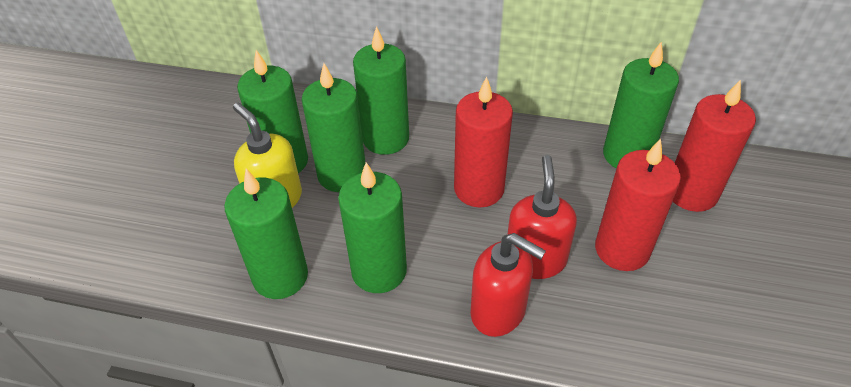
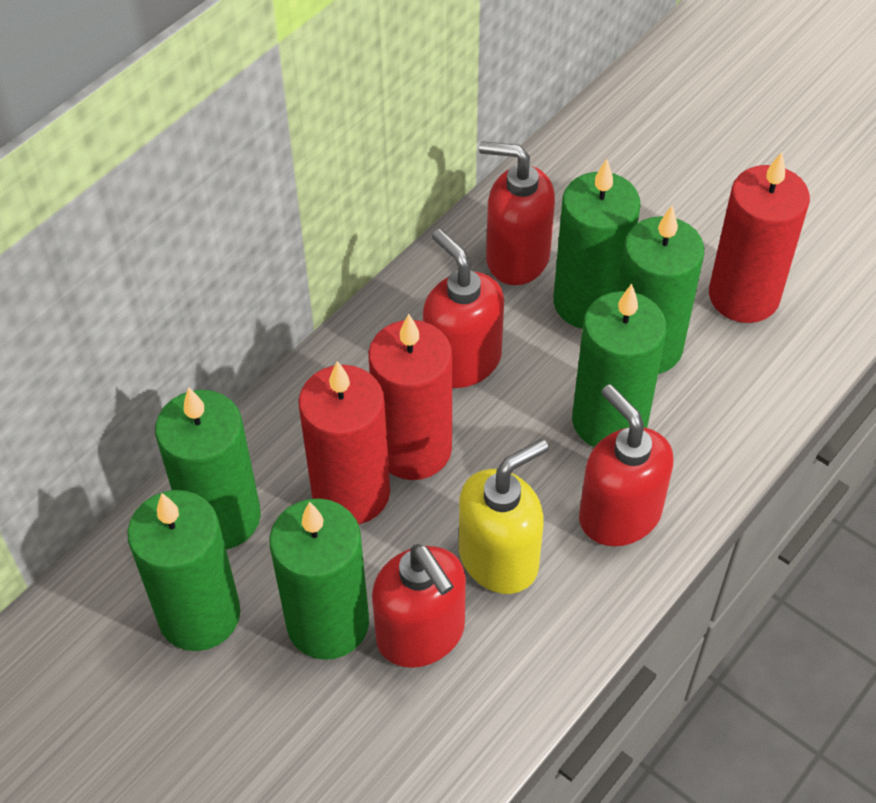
red soap dispenser: [471,233,546,337] [507,155,577,279] = 2 -> [372,544,466,668] [423,229,504,388] [479,141,555,285] [579,384,673,546] = 4

